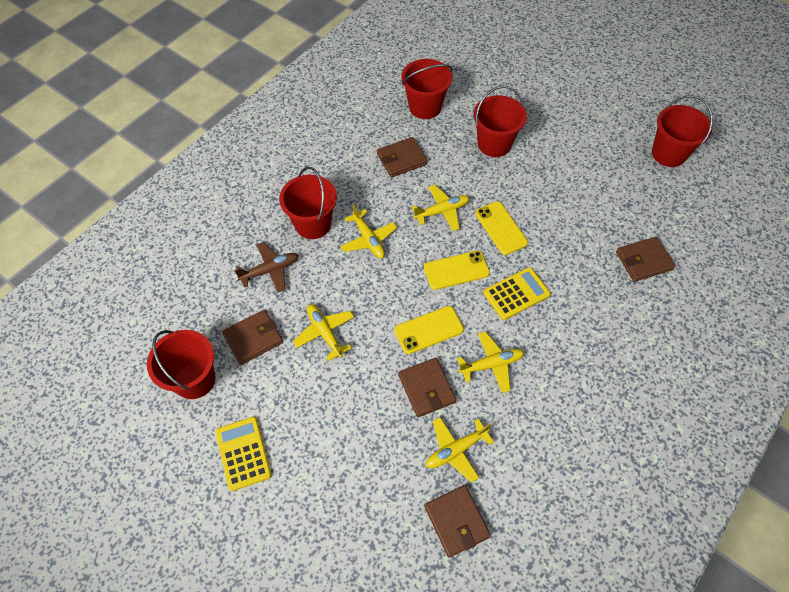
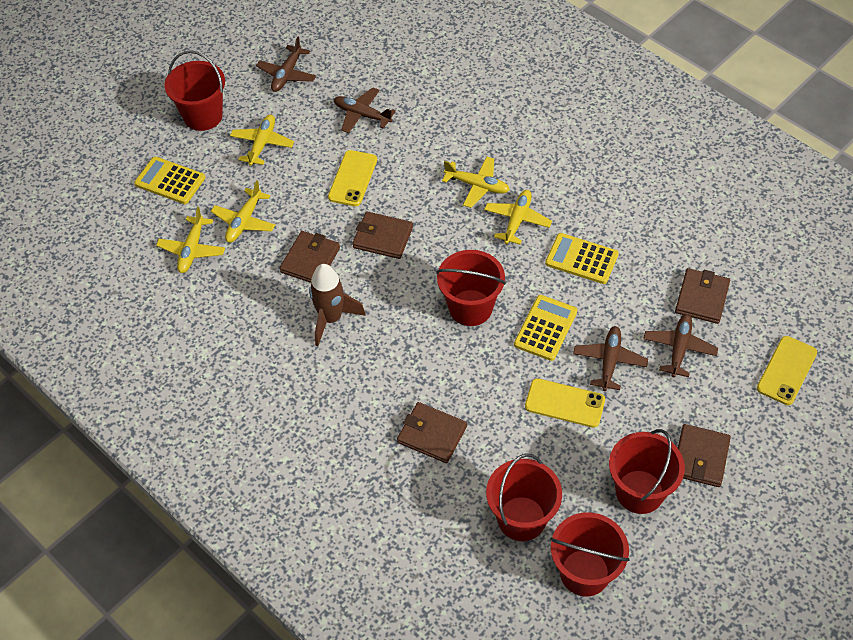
brown plane: [235,242,299,292] = 1 -> [256,37,316,92] [334,88,396,133] [573,326,648,391] [643,314,718,377] = 4
brown rocket: none = 0 -> [309,264,366,346] = 1
yellow calculator: [215,417,272,491] [483,267,551,320] = 2 -> [134,157,205,204] [514,295,577,361] [545,233,619,284] = 3

